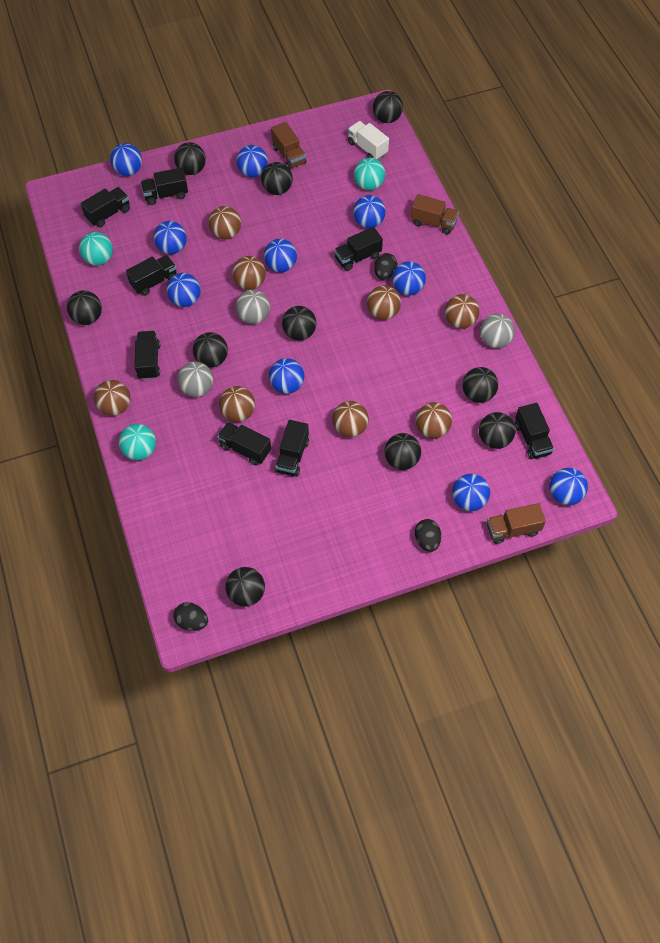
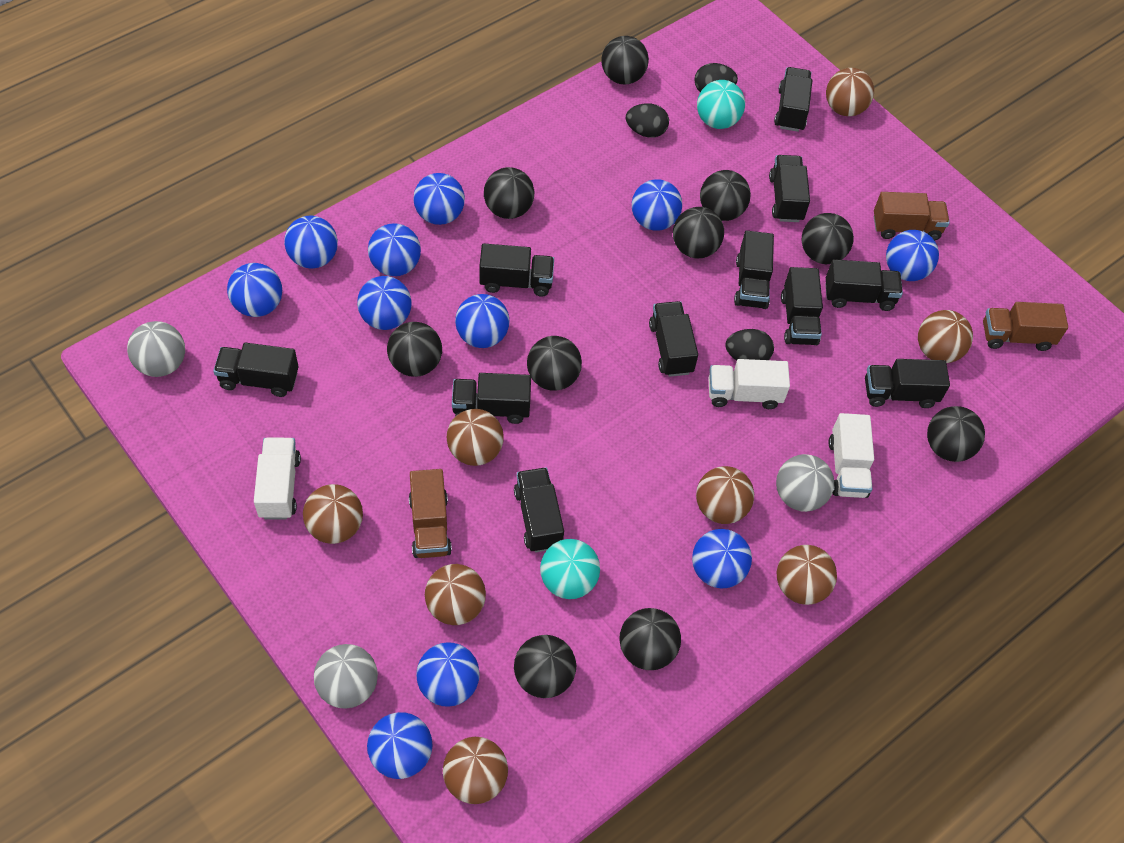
black truck: [81,187,130,227] [126,255,177,296] [135,331,160,380] [141,167,188,205] [217,422,271,465] [275,420,309,477] [334,227,383,271] [515,403,554,459] = 8 -> [213,343,298,397] [452,373,531,424] [479,243,554,297] [514,467,564,552] [649,301,698,377] [734,231,774,309] [769,155,810,222] [774,67,813,132] [781,267,823,345] [826,259,903,311] [865,359,950,408] = 11
blue ball: [110,143,142,176] [154,221,187,254] [166,273,201,307] [237,145,268,178] [264,239,297,272] [269,358,304,394] [353,195,386,228] [392,261,426,296] [452,474,490,511] [549,468,588,505] = 10 -> [227,263,282,317] [284,216,338,269] [357,276,412,330] [367,712,433,779] [368,223,421,276] [413,173,465,225] [416,642,480,707] [455,294,509,348] [632,179,682,231] [692,529,752,589] [886,230,939,281] = 11
turquoise ball: [79,232,113,266] [119,424,156,460] [354,158,385,191] = 3 -> [540,539,600,599] [697,80,745,129] = 2
white truck: [348,121,389,160] = 1 -> [254,438,301,519] [708,359,790,409] [828,413,874,498] = 3

